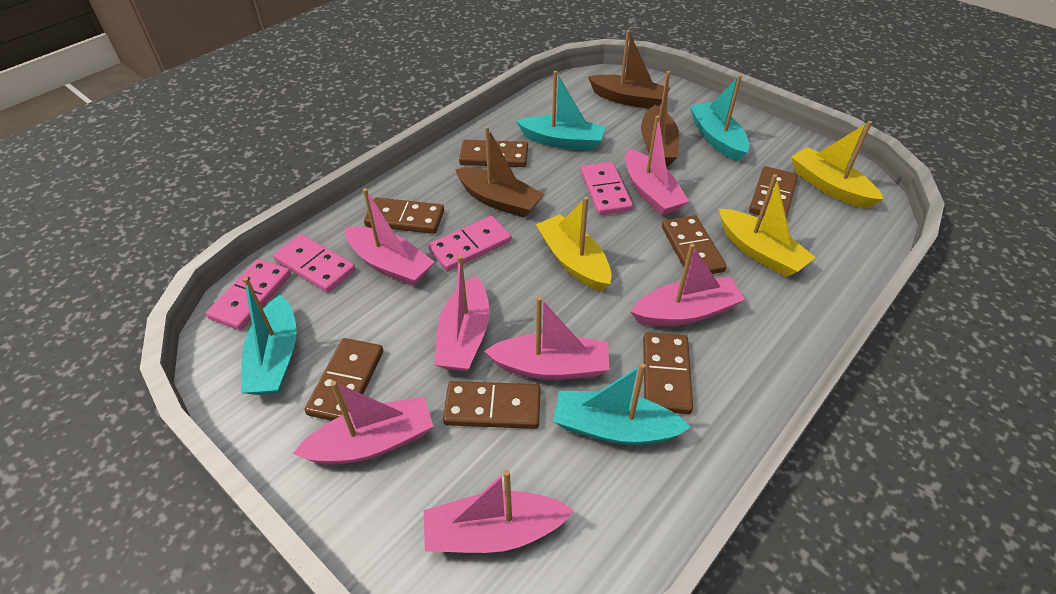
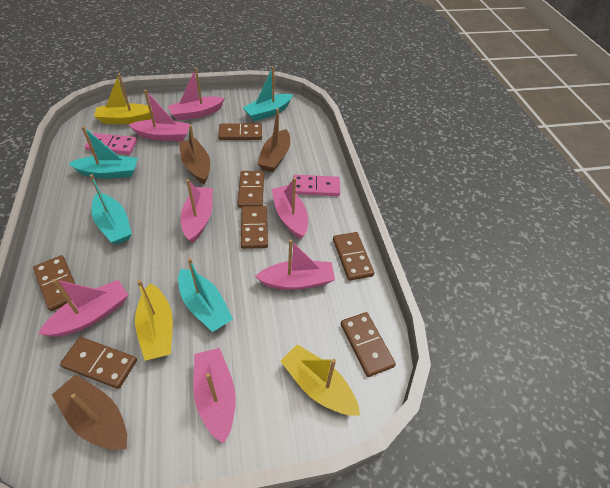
pink domino: [206,259,291,330] [273,234,356,293] [428,216,512,271] [581,162,633,215] = 4 -> [85,133,137,155] [293,175,340,196] = 2

